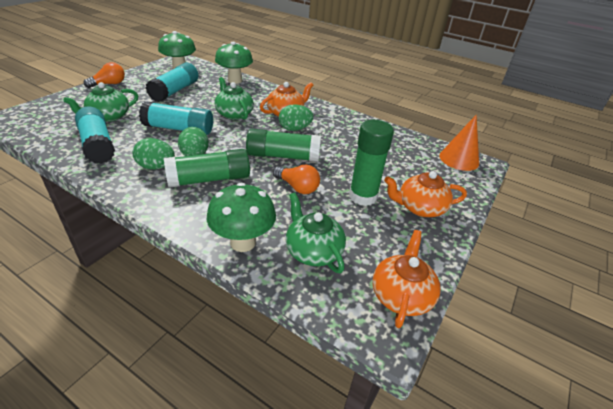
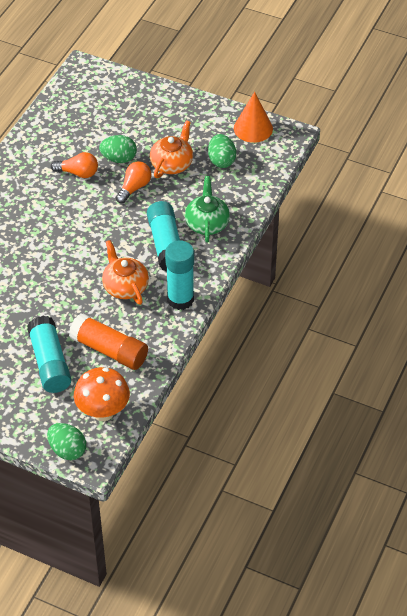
green glue stick: [164,149,250,188] [246,129,321,162] [349,120,394,206] = 3 -> none = 0
green mushroom: [158,31,196,69] [207,183,276,252] [215,42,253,84] = 3 -> none = 0
green teapot: [63,82,138,122] [214,77,254,120] [286,193,346,273] = 3 -> [185,176,230,242] = 1
orange glue stick: none = 0 -> [69,313,148,370] = 1
orange mushroom: none = 0 -> [74,367,130,421] = 1
orange teapot: [260,82,313,117] [372,230,441,328] [384,171,467,217] = 3 -> [102,240,149,305] [150,120,193,178] = 2

